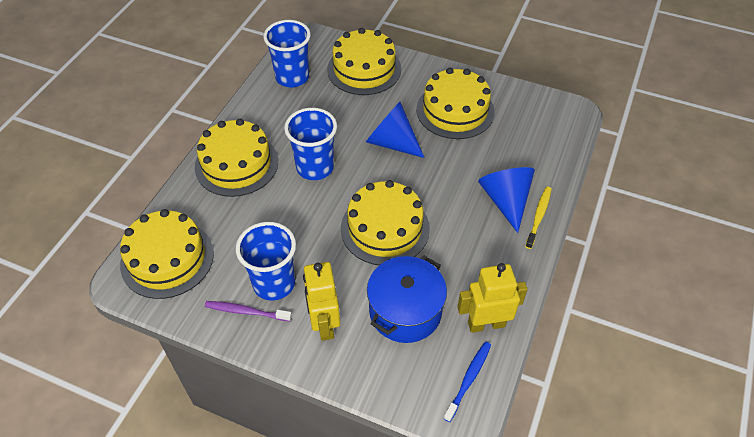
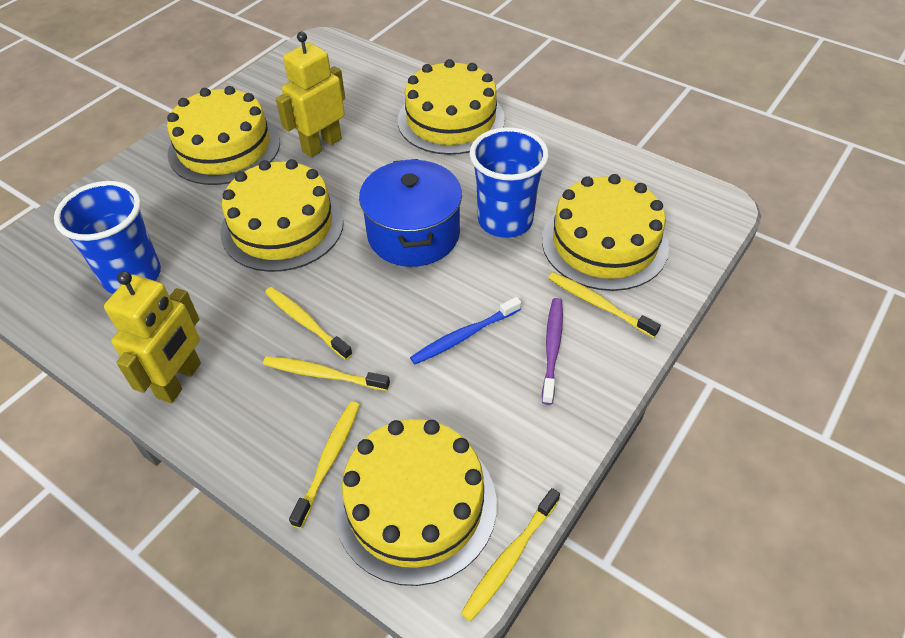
blue cone: [366,102,425,158] [478,167,535,233] = 2 -> none = 0
blue cup: [236,222,296,301] [263,20,311,88] [284,108,337,180] = 3 -> [54,181,161,294] [470,127,549,238] = 2
yellow toothbrush: [525,187,552,249] = 1 -> [263,356,390,391] [265,287,353,360] [289,401,360,529] [461,488,560,621] [549,272,661,338] = 5

